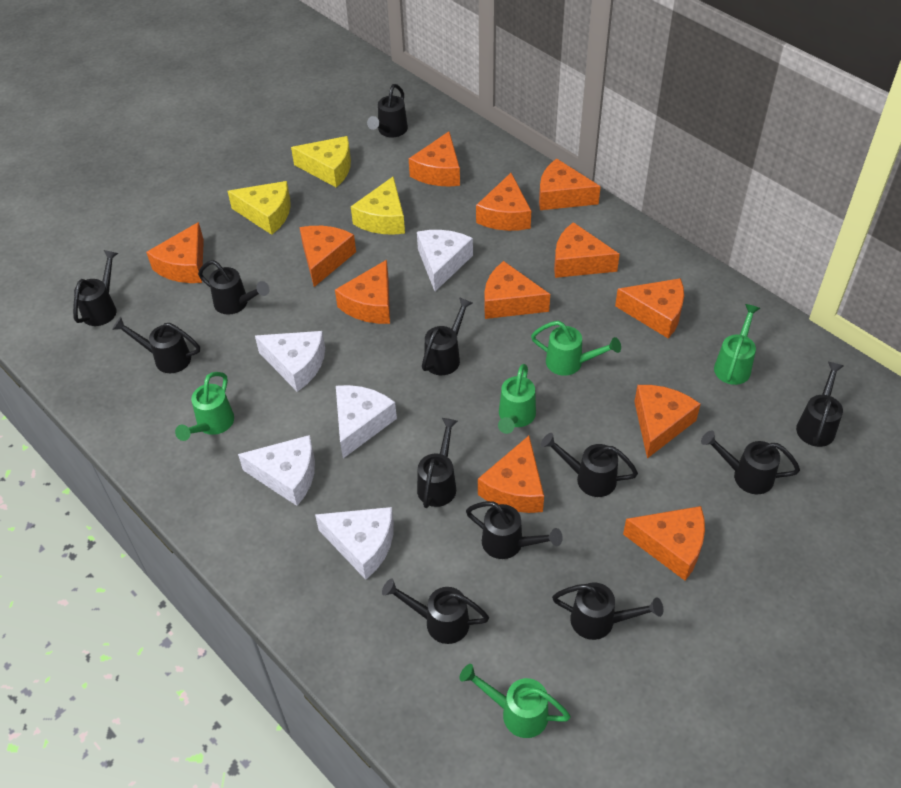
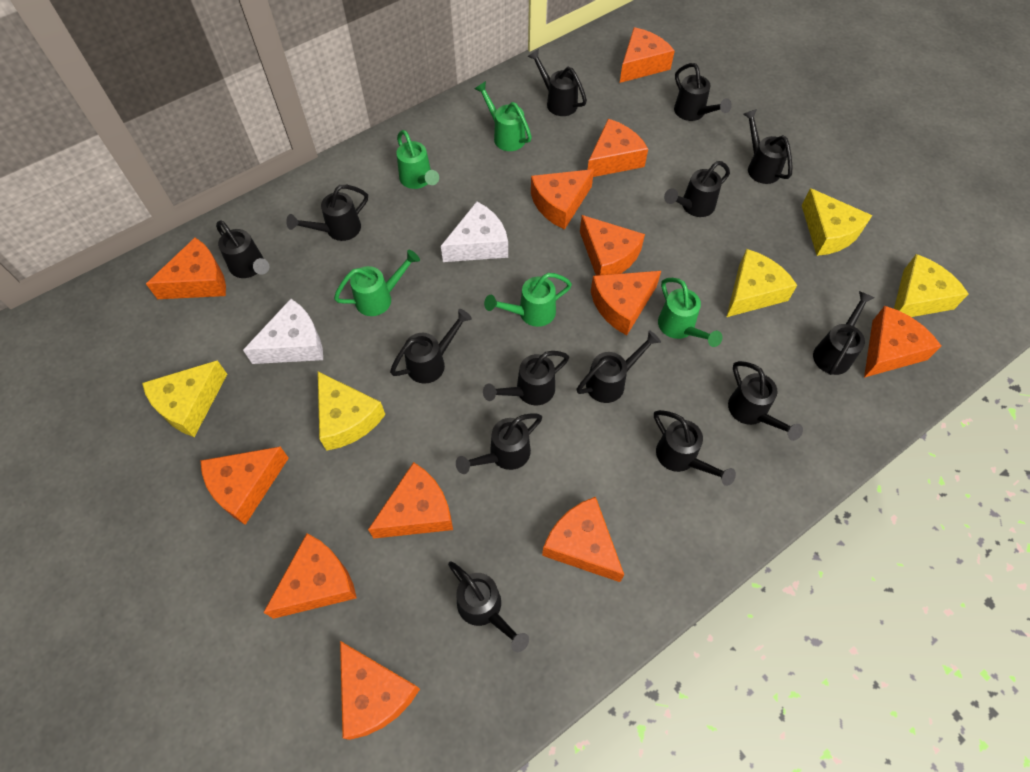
black watering can: [73,250,118,326] [112,317,200,373] [198,260,270,315] [367,84,408,137] [382,579,489,644] [417,418,458,508] [422,297,472,375] [466,501,563,559] [541,433,638,497] [552,582,663,640] [701,431,800,494] [796,362,844,447] = 12 -> [216,220,269,278] [286,185,368,241] [390,309,472,384] [448,561,529,652] [456,413,542,474] [483,351,569,405] [527,49,587,116] [577,330,661,403] [654,410,736,486] [664,161,730,217] [674,63,732,121] [728,361,803,441] [743,109,793,184] [813,291,875,375] = 14
white cheese: [238,435,315,506] [255,331,325,392] [315,507,394,580] [336,385,397,458] [417,230,473,291] = 5 -> [243,299,323,364] [441,201,508,262] = 2
yellow cheese: [228,181,291,235] [291,136,351,188] [351,177,405,235] = 3 -> [142,360,227,437] [318,372,385,451] [727,249,797,317] [802,188,872,256] [894,254,969,317] = 5

